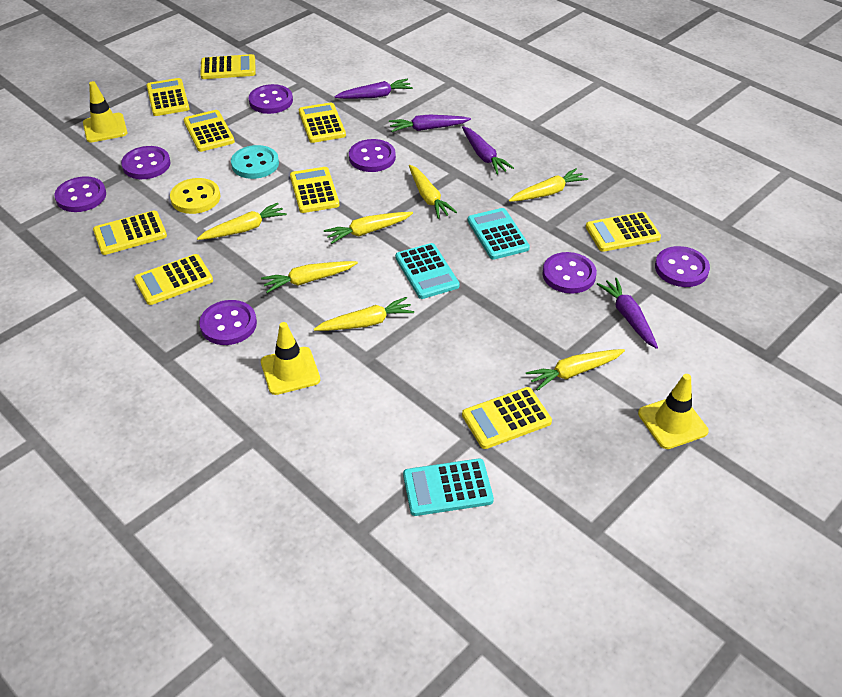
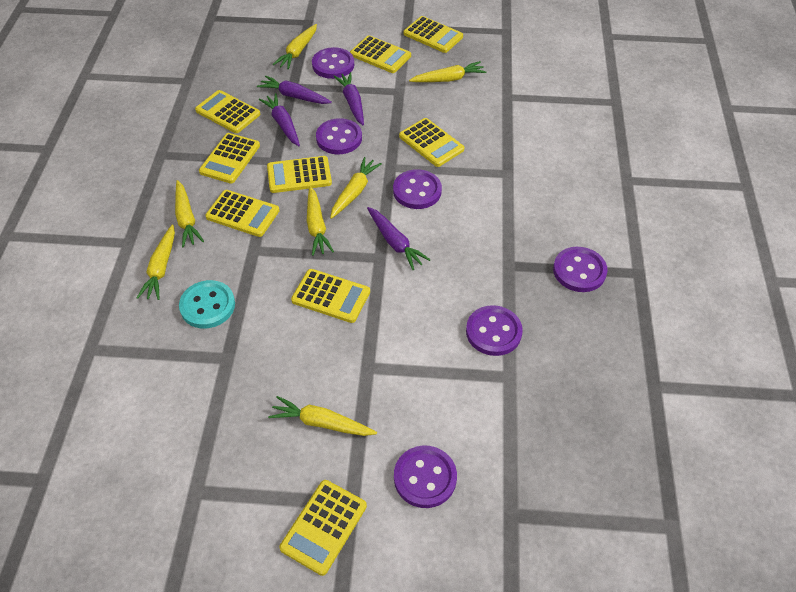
purple button: [54,176,106,212] [121,146,171,179] [199,300,257,345] [249,84,293,114] [349,139,396,172] [542,252,597,294] [655,246,710,287] = 7 -> [312,47,354,79] [316,118,362,154] [393,169,442,209] [394,446,457,508] [466,305,523,356] [553,247,607,292] = 6
turquoise calculator: [395,243,460,299] [403,459,494,516] [468,208,530,260] = 3 -> none = 0
yellow button: [170,178,220,214] = 1 -> none = 0
yellow traffic cone: [83,81,127,142] [261,322,320,395] [638,374,709,449] = 3 -> none = 0

